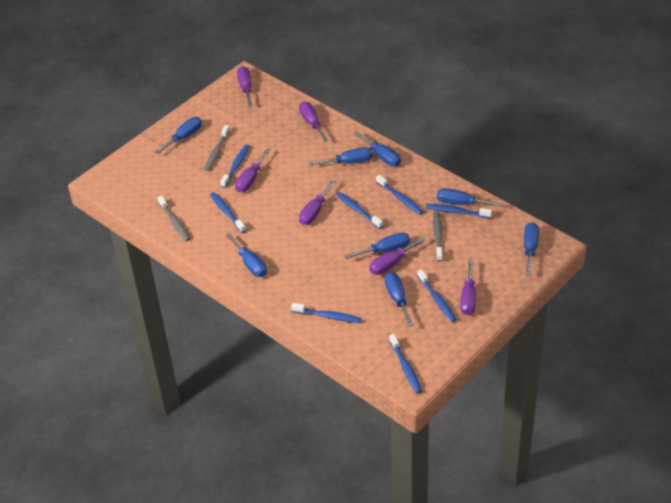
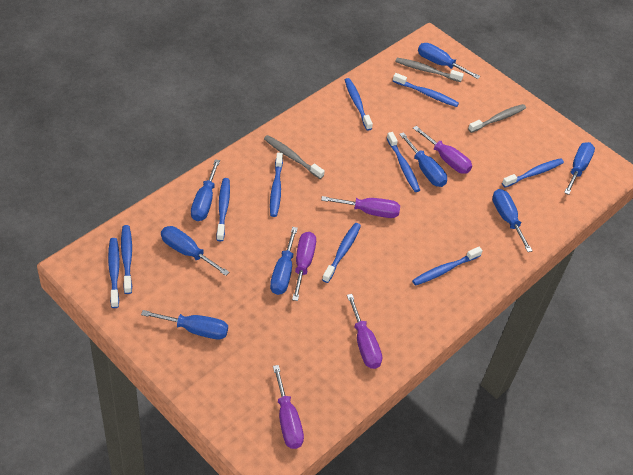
blue toothbrush: [210,192,246,233] [220,145,250,188] [291,303,361,323] [336,192,383,229] [376,175,424,215] [389,334,422,394] [417,269,457,322] [426,204,492,218] = 8 -> [108,238,120,308] [121,225,132,294] [216,178,230,241] [270,153,283,217] [322,223,361,283] [345,78,373,131] [387,132,420,192] [393,73,459,107] [412,247,483,286] [502,158,564,188] = 10
purple screwdriver: [235,149,271,192] [237,66,253,107] [299,102,329,142] [299,180,336,225] [369,237,425,275] [460,260,476,315] = 6 -> [273,365,304,449] [292,232,316,301] [321,196,400,218] [347,294,382,369] [413,126,472,174] = 5

